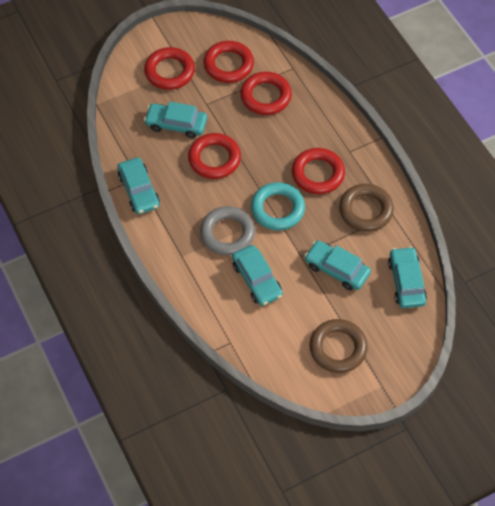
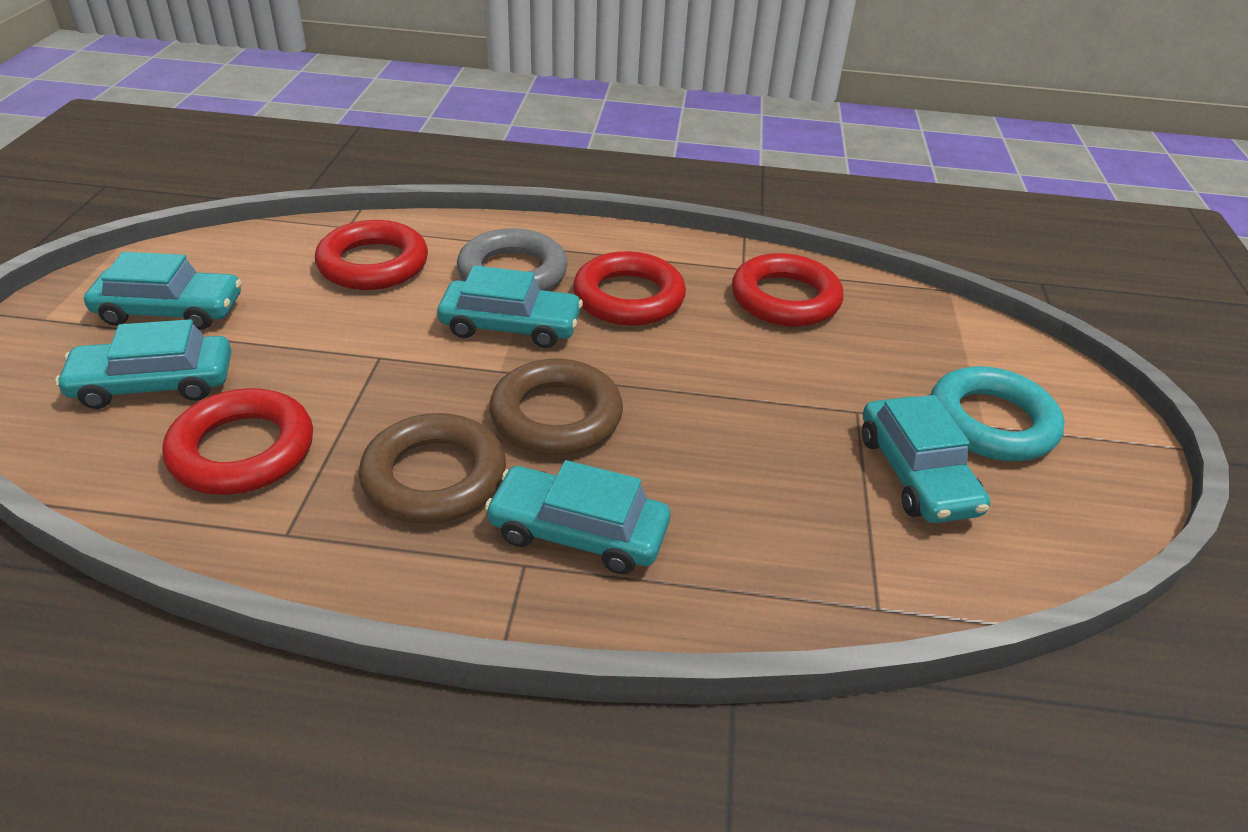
red ring: [144,47,195,90] [188,133,241,179] [203,41,254,83] [240,72,292,115] [292,148,345,194] = 5 -> [162,388,313,495] [315,220,428,290] [573,251,686,326] [732,253,844,327] = 4

